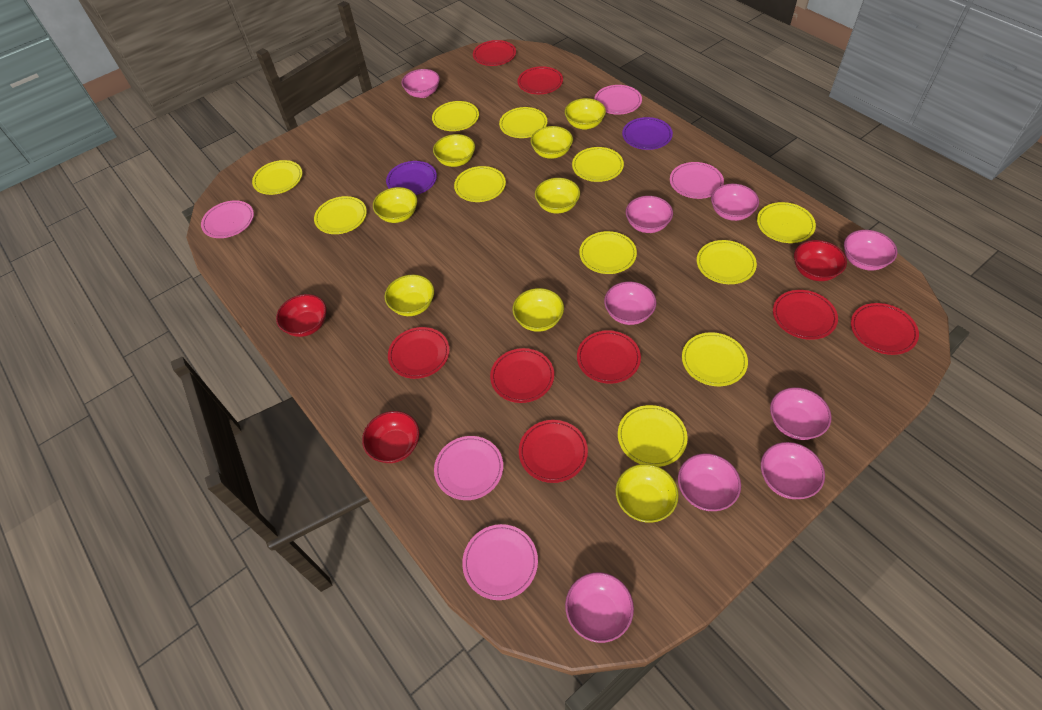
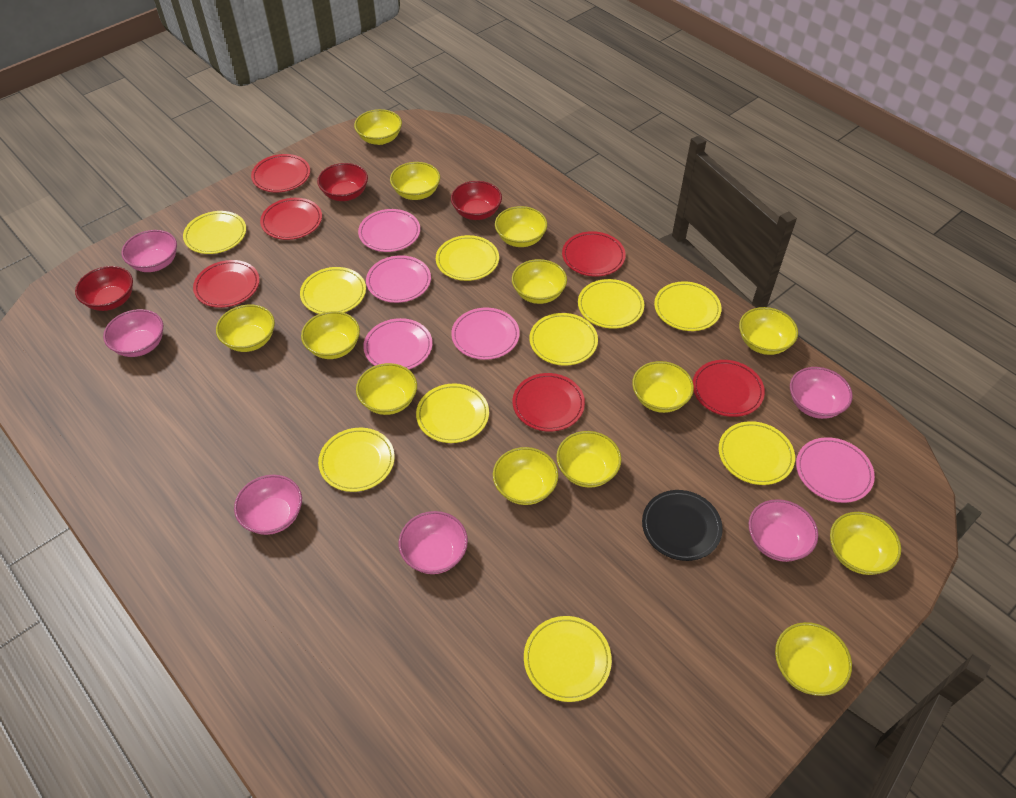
black plate: none = 0 -> [642,490,723,561] = 1
pink bowl: [401,69,440,98] [565,572,634,643] [604,282,656,325] [626,196,673,233] [678,453,741,511] [711,184,759,221] [761,442,825,499] [770,387,832,440] [844,230,897,270] = 9 -> [103,309,163,357] [121,230,177,272] [234,475,302,535] [399,511,468,574] [749,499,818,562] [790,367,853,419] = 6
purple plate: [386,161,437,195] [622,117,673,150] = 2 -> none = 0
red plate: [388,327,450,379] [473,40,516,66] [490,348,554,403] [518,66,563,94] [519,420,588,483] [577,330,641,384] [773,290,838,340] [851,303,919,355] = 8 -> [193,260,260,308] [251,154,310,192] [260,198,322,240] [513,373,585,431] [562,231,626,277] [693,360,765,417] = 6
yellow bowl: [373,187,417,223] [385,275,434,316] [433,134,475,167] [512,288,564,332] [531,126,573,159] [535,178,580,213] [565,98,606,130] [616,464,679,523] = 8 -> [216,305,275,352] [301,311,360,359] [354,109,402,145] [356,363,417,415] [390,162,440,200] [493,447,558,505] [495,206,547,247] [512,259,567,304] [556,431,621,487] [632,361,694,413] [739,307,798,355] [775,622,852,696] [830,512,901,575] = 13
yellow plate: [252,160,302,195] [314,196,367,234] [432,101,479,131] [454,166,506,202] [499,107,547,138] [572,147,624,182] [579,231,637,274] [618,405,688,467] [682,332,748,386] [697,240,757,284] [757,202,816,243] = 11 -> [183,211,246,254] [300,267,366,314] [318,428,395,492] [416,383,489,443] [436,235,499,281] [524,616,612,702] [529,313,598,365] [578,279,644,329] [654,282,721,331] [719,421,795,485] = 10

